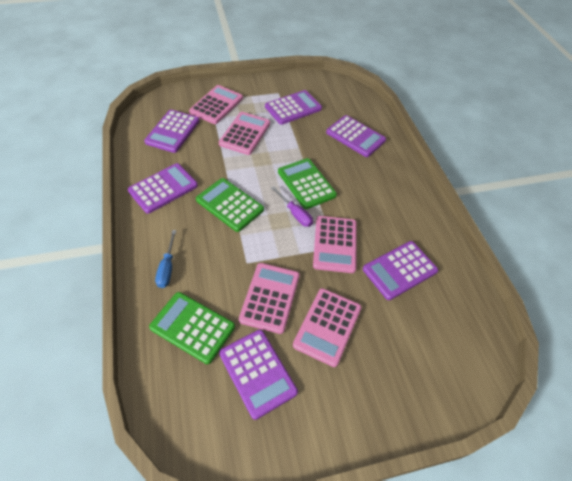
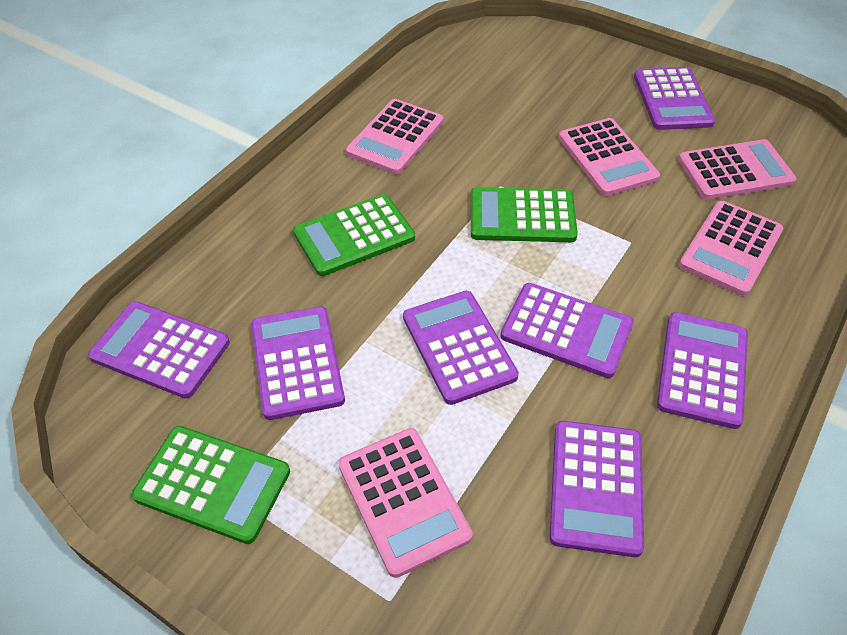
blue screwdriver: [155,230,176,288] = 1 -> none = 0
purple calculator: [128,163,198,214] [144,110,200,153] [219,329,298,420] [265,90,322,125] [326,115,386,157] [363,241,438,300] = 6 -> [88,301,230,399] [251,307,345,420] [403,291,519,405] [500,283,634,378] [550,421,644,557] [634,67,715,130] [657,312,748,429] = 7
purple screwdriver: [271,186,313,227] = 1 -> none = 0

